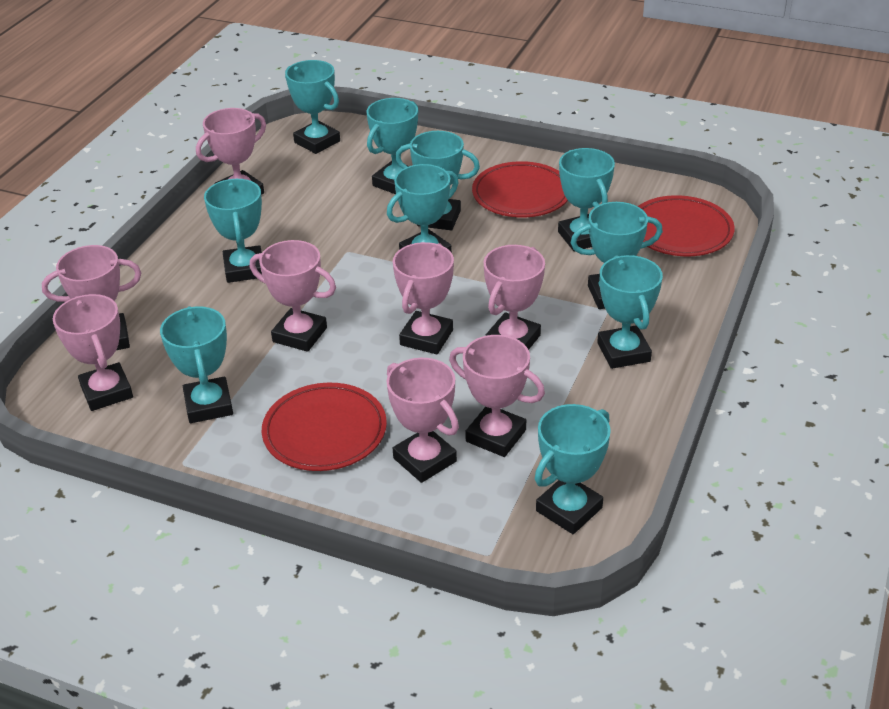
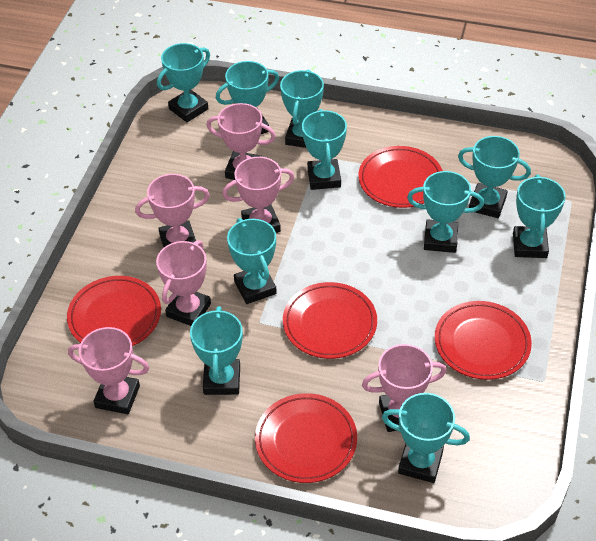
pink trophy: [42,245,141,350] [53,294,133,411] [196,108,266,195] [250,240,336,352] [387,358,459,483] [393,242,454,354] [449,335,545,457] [484,245,545,350] = 8 -> [68,327,149,414] [135,174,210,248] [156,240,211,326] [206,103,276,180] [222,157,295,233] [362,344,447,432] = 6
red plate: [262,383,387,471] [472,161,568,217] [638,195,735,256] = 3 -> [67,276,161,346] [255,393,357,483] [283,282,377,359] [358,146,443,208] [435,301,532,380] = 5

